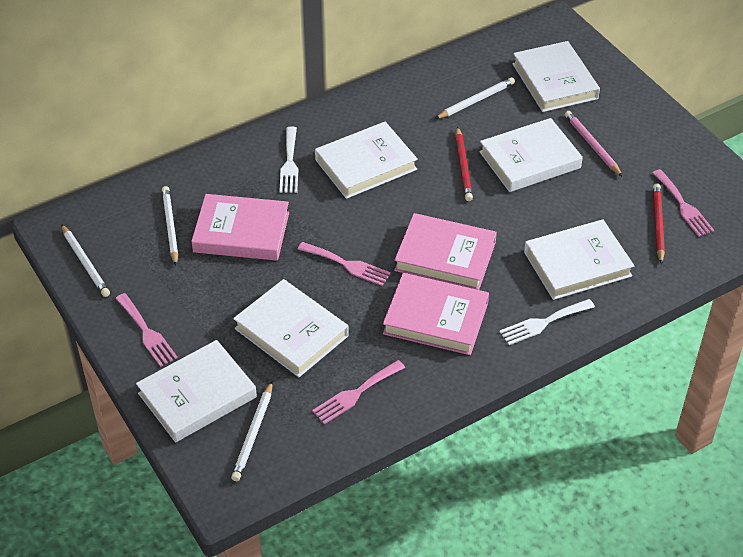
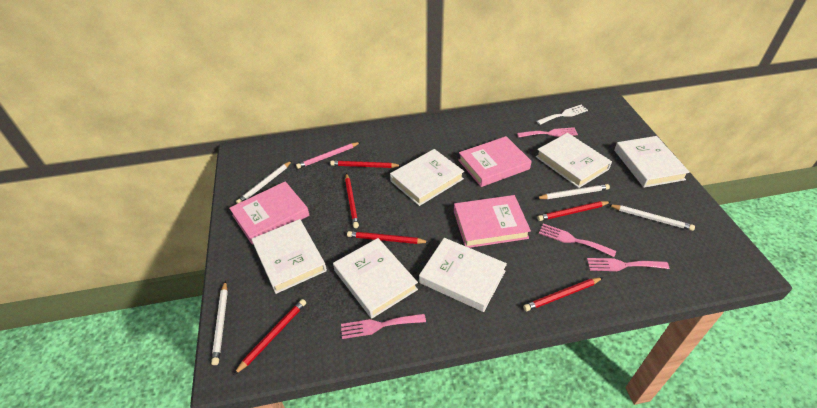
red pencil: [455,127,473,201] [653,183,665,264] = 2 -> [234,299,306,375] [330,160,402,168] [345,173,359,228] [347,231,429,244] [523,277,603,311] [537,201,610,221] = 6
white fork: [279,127,298,193] [499,299,595,345] = 2 -> [536,105,588,125] = 1

